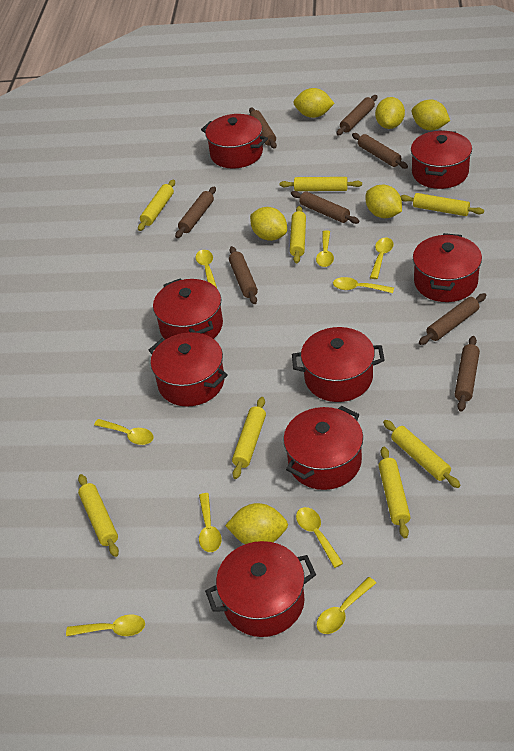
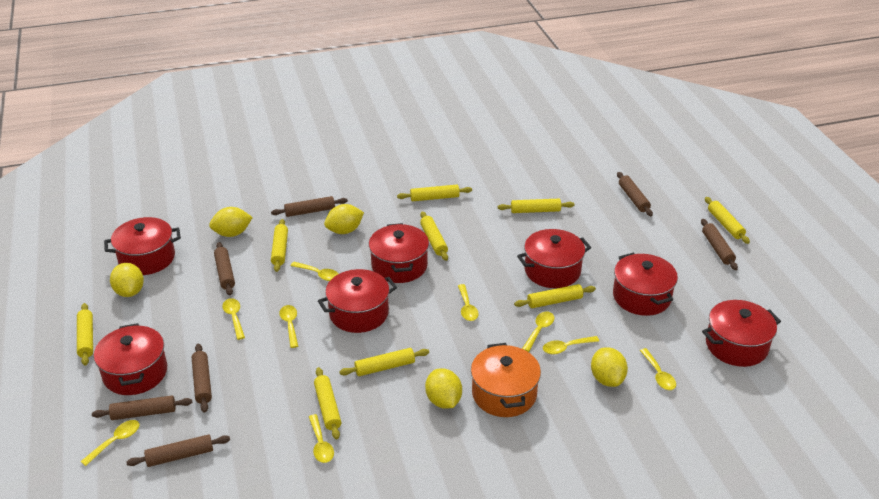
brown rolling pin: [175,187,216,238] [229,246,258,304] [249,108,277,149] [291,191,359,224] [336,95,378,135] [352,133,408,169] [419,293,486,345] [455,336,480,412] = 8 -> [92,396,192,420] [126,434,230,467] [192,344,212,413] [214,242,235,295] [271,196,348,217] [617,172,653,216] [701,219,738,270] = 7
orange pot: none = 0 -> [471,343,541,417] = 1
red pot: [148,332,228,407] [153,279,223,340] [201,114,268,169] [205,541,316,637] [283,406,363,490] [292,327,385,402] [411,130,472,189] [413,233,482,302] = 8 -> [94,323,167,395] [104,217,181,275] [318,269,397,333] [369,223,429,283] [517,229,591,288] [613,253,678,316] [702,300,781,367] = 7
yellow lemon: [225,503,288,544] [250,207,287,241] [293,88,335,118] [366,185,402,218] [375,97,405,129] [412,100,450,130] = 6 -> [110,263,144,297] [209,207,253,237] [324,204,364,234] [425,368,462,409] [591,347,628,387] = 5
yellow rolling pin: [78,474,119,557] [138,179,175,231] [232,397,266,479] [280,177,362,191] [290,206,306,263] [378,447,411,538] [383,420,460,488] [400,193,484,216] = 8 -> [77,303,93,366] [271,219,288,272] [314,367,341,440] [339,348,429,376] [397,185,472,201] [420,211,448,261] [498,199,574,213] [514,284,596,308] [705,197,750,244] = 9

